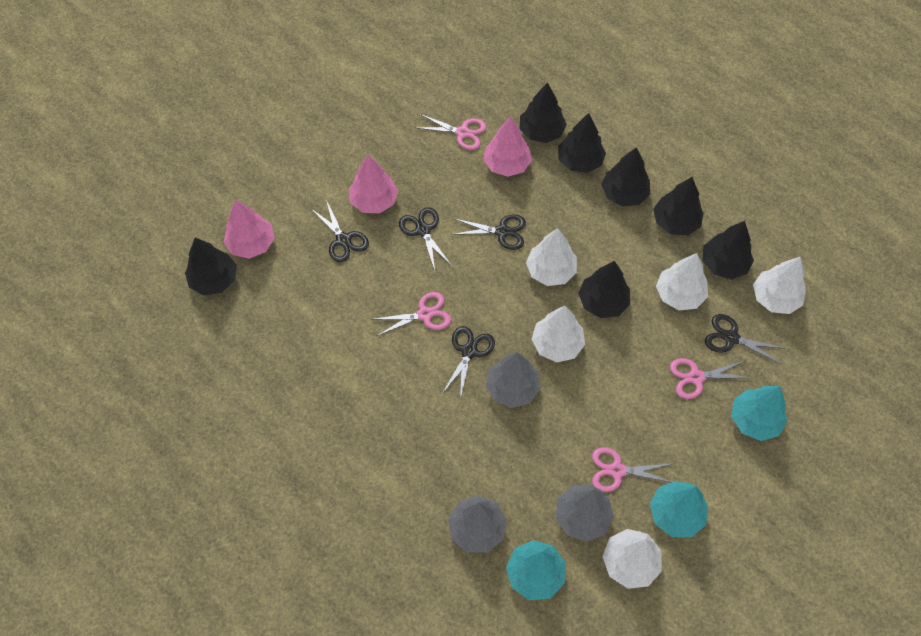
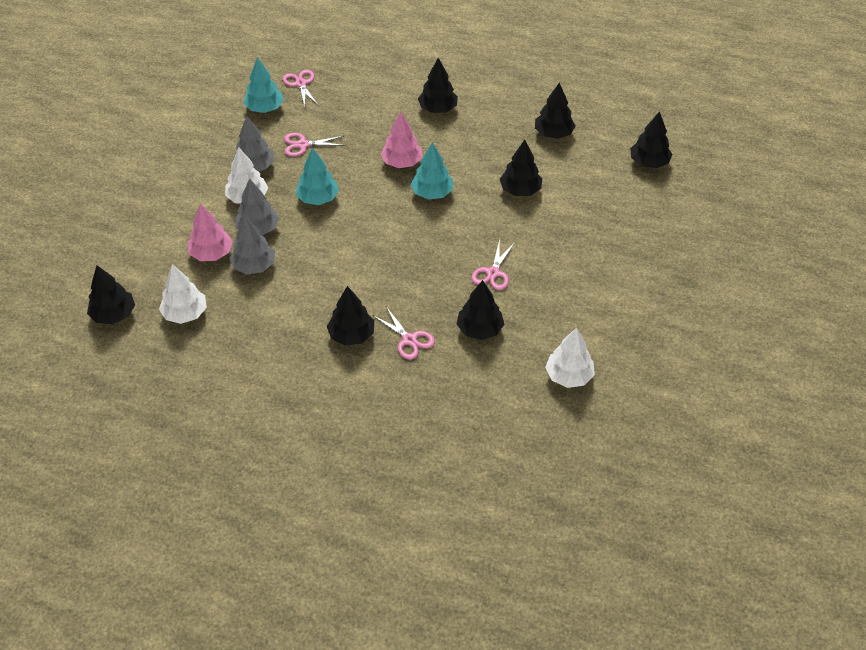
black scissors: [312,200,369,262] [399,207,452,271] [442,326,495,400] [451,214,526,250] [705,314,786,364] = 5 -> none = 0
pink tree: [224,200,275,259] [349,155,398,213] [483,116,532,177] = 3 -> [188,203,233,261] [381,112,422,168] = 2
white tree: [526,228,577,286] [532,306,585,362] [602,529,662,589] [656,253,708,310] [753,257,806,314] = 5 -> [159,264,207,324] [225,147,268,204] [545,328,595,388] = 3

